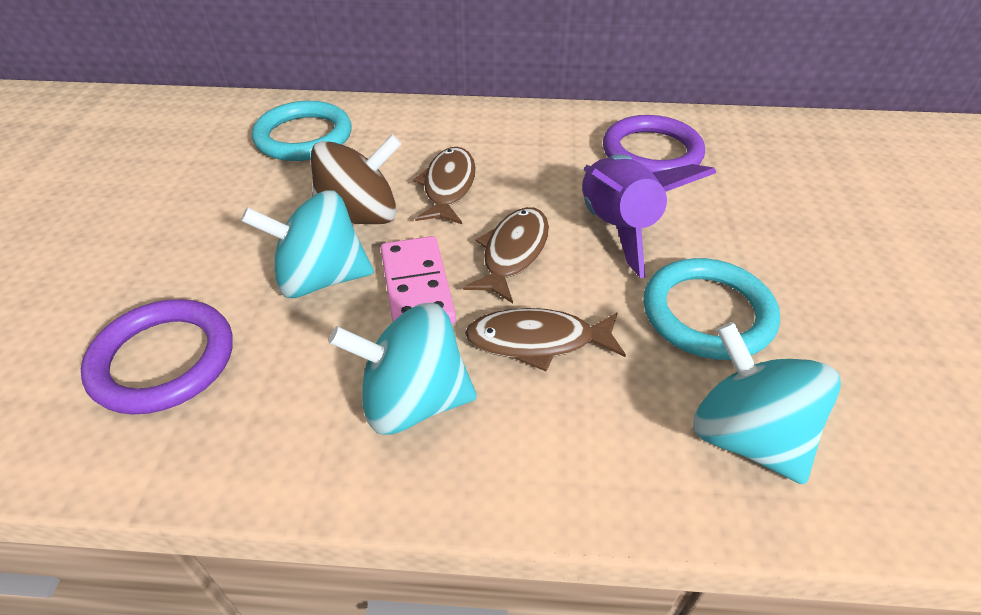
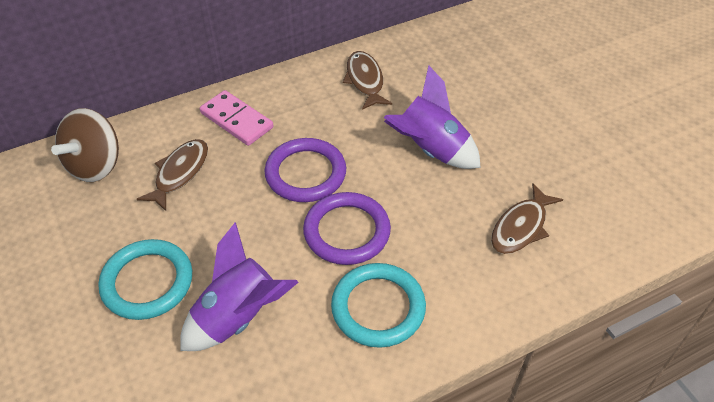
purple rocket: [582,154,716,278] = 1 -> [180,222,299,351] [384,65,481,169] = 2
turquoise spinning top: [241,190,374,298] [329,303,477,435] [693,322,841,484] = 3 -> none = 0

